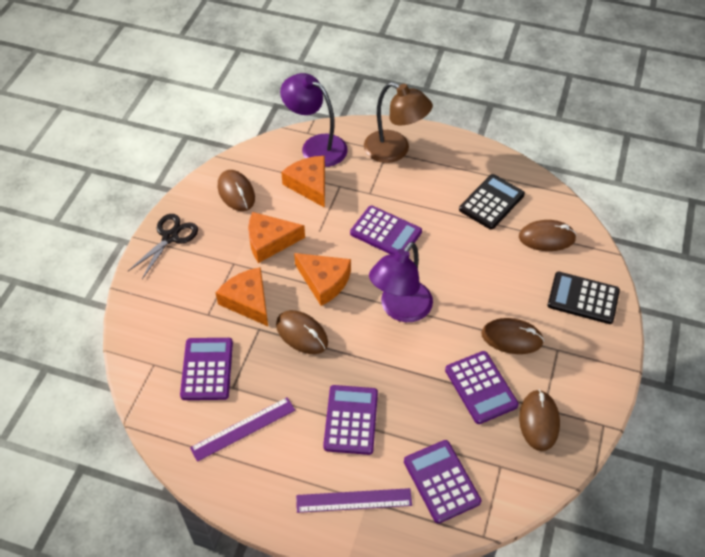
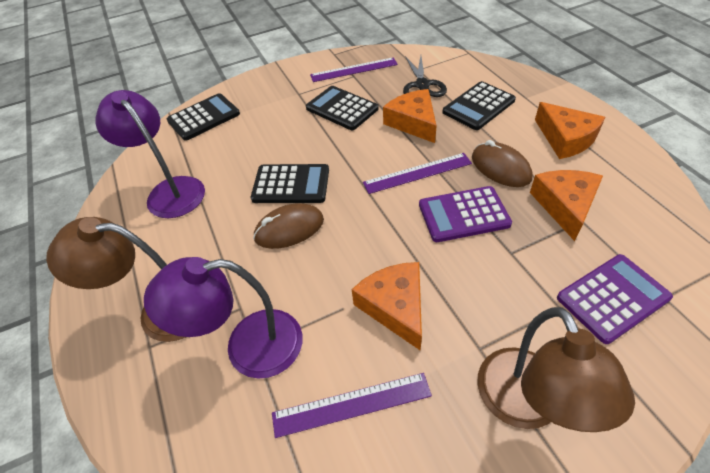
black calculator: [459,174,525,230] [548,272,620,324] = 2 -> [167,93,240,141] [251,164,329,203] [306,86,379,130] [442,81,516,130] = 4
brown lamp: [364,82,433,163] = 1 -> [46,217,186,342] [477,307,635,432] = 2
brown mouse: [218,170,255,211] [276,310,328,354] [481,318,544,354] [519,220,577,251] [519,389,560,451] = 5 -> [253,203,324,249] [472,140,533,187] = 2
purple calculator: [180,338,233,400] [323,385,378,455] [350,206,422,254] [404,440,481,524] [445,351,519,424] = 5 -> [419,186,512,242] [557,254,673,344] = 2
purple ruler: [190,397,295,462] [296,488,412,513] = 2 -> [272,373,432,438] [310,57,398,82] [363,153,472,194] = 3

